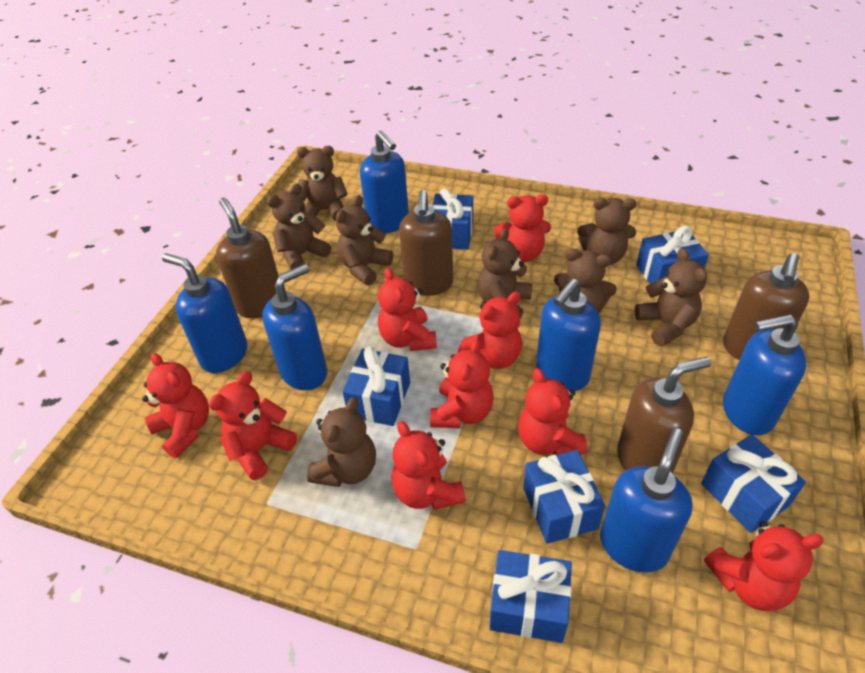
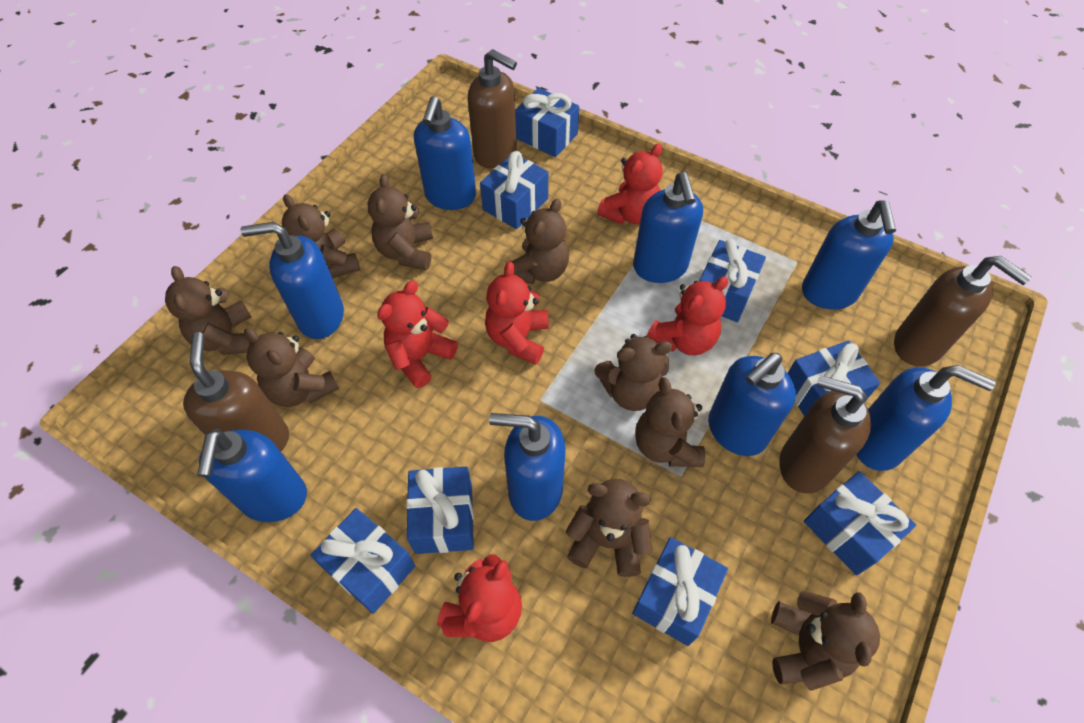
blue gift: [342,346,410,426] [433,188,473,250] [489,550,572,643] [523,450,605,544] [636,226,709,284] [701,434,806,533] = 6 -> [311,508,415,614] [406,467,474,554] [480,151,548,229] [515,88,579,157] [632,537,728,646] [699,239,766,322] [788,341,880,416] [804,471,916,576] = 8
blue soap dispenser: [162,253,247,373] [262,264,327,390] [360,130,409,233] [536,279,601,391] [600,428,693,572] [723,314,806,435] = 6 -> [197,429,307,522] [241,222,344,339] [414,96,476,210] [489,413,566,521] [633,172,703,283] [708,353,796,456] [802,200,896,310] [856,365,996,471] = 8
brown teddy bear: [267,184,331,270] [297,146,348,221] [307,397,376,487] [336,195,393,285] [477,228,532,318] [554,248,617,314] [577,198,637,265] [635,248,707,346] = 8 -> [165,266,252,355] [244,328,339,407] [282,194,360,278] [368,174,433,270] [508,198,569,284] [566,479,652,577] [594,334,672,411] [635,377,705,467] [771,591,880,691] = 9
red teddy bear: [142,353,209,458] [209,371,297,480] [378,268,437,351] [392,421,466,510] [430,338,494,428] [458,291,522,369] [494,194,551,262] [518,368,587,455] [704,521,824,611] = 9 -> [377,280,458,388] [437,554,522,642] [485,262,549,364] [597,143,663,224] [647,276,729,355] = 5

